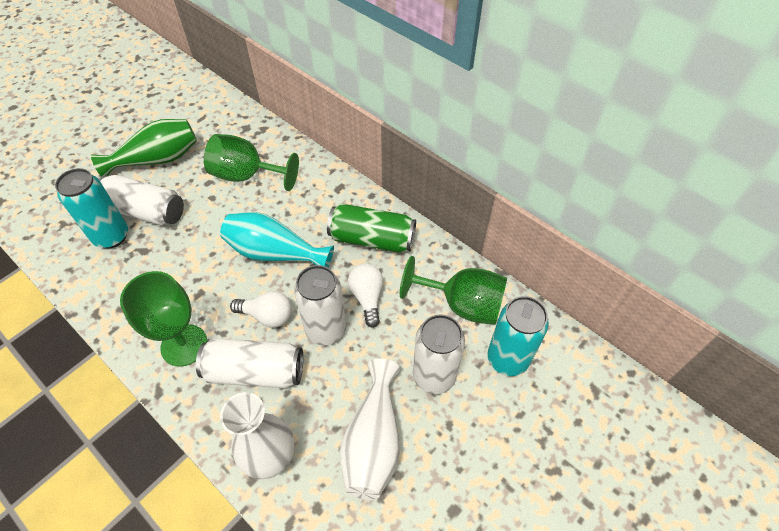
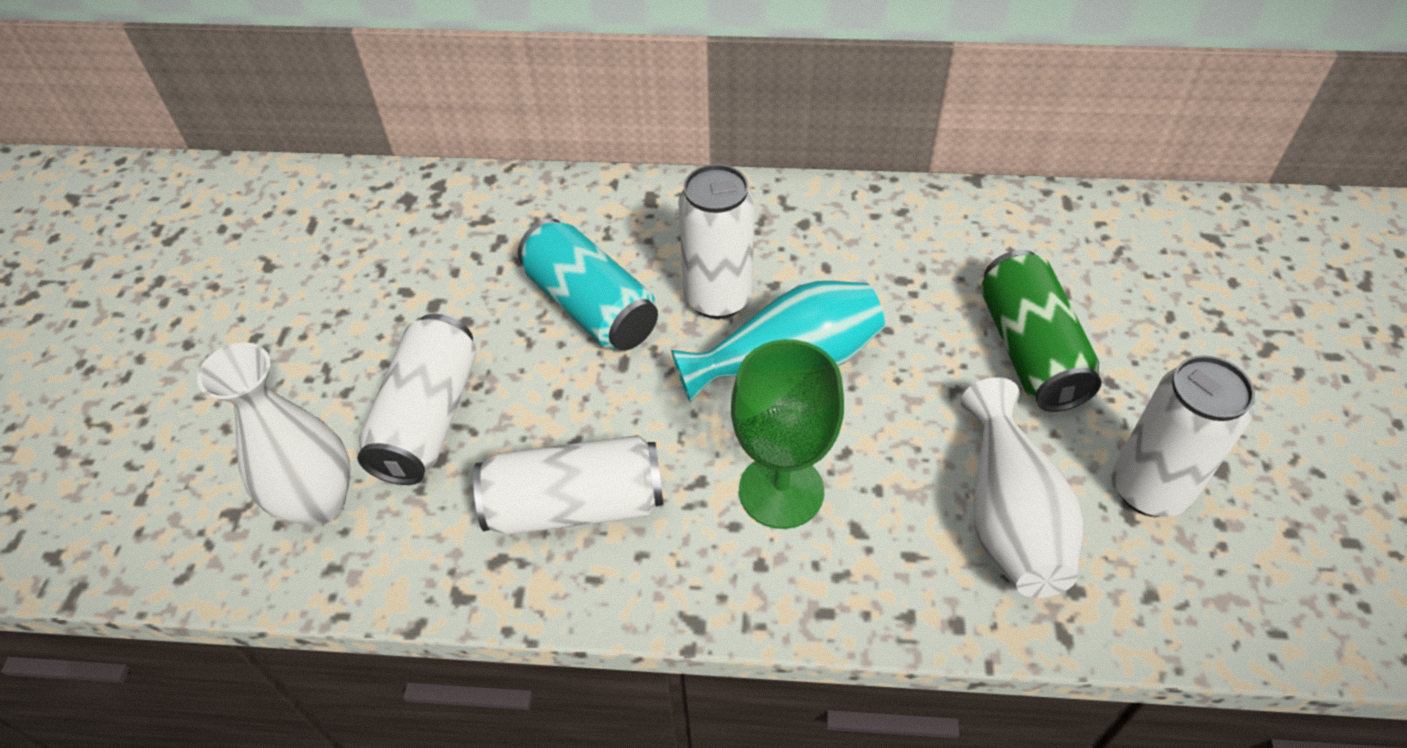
green goblet: [120,271,207,367] [204,134,299,191] [400,256,507,325] = 3 -> [731,339,844,529] = 1
green vase: [91,119,197,177] = 1 -> none = 0
turquoise can: [55,168,128,249] [488,296,549,376] = 2 -> [518,218,658,351] = 1
white light bulb: [230,291,292,328] [348,263,383,328] = 2 -> none = 0

